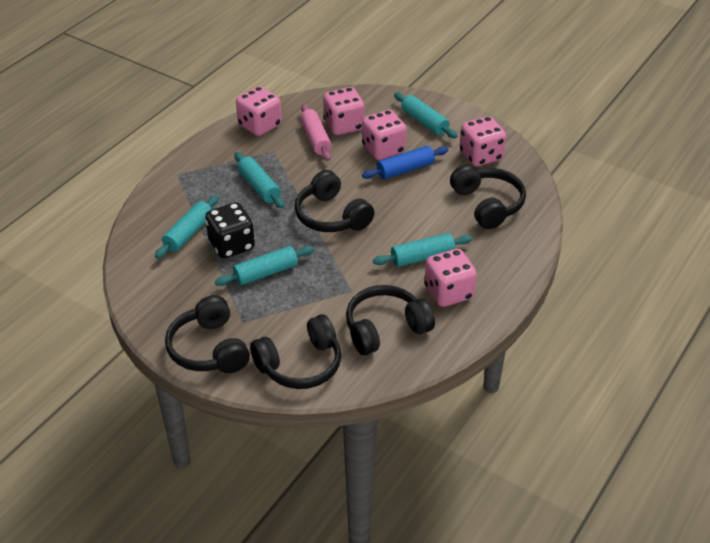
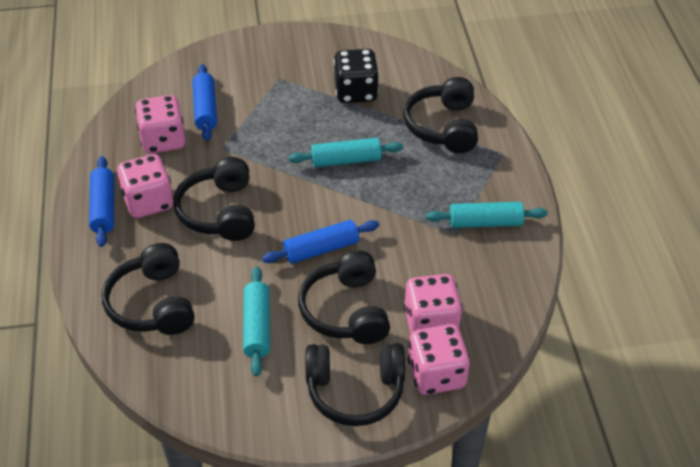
blue rolling pin: [362,146,448,179] = 1 -> [89,156,114,247] [192,64,217,141] [262,220,379,264] = 3
pink dice: [236,86,282,136] [323,87,365,135] [362,110,407,160] [425,249,477,307] [460,116,506,166] = 5 -> [117,154,174,218] [135,95,186,154] [404,274,463,334] [407,324,470,395] = 4
pink rolling pin: [300,104,332,161] = 1 -> none = 0
turquoise rolling pin: [155,195,219,259] [215,246,314,286] [234,152,284,208] [373,233,472,267] [394,93,457,138] = 5 -> [243,267,270,376] [289,138,403,167] [426,202,548,228] = 3

